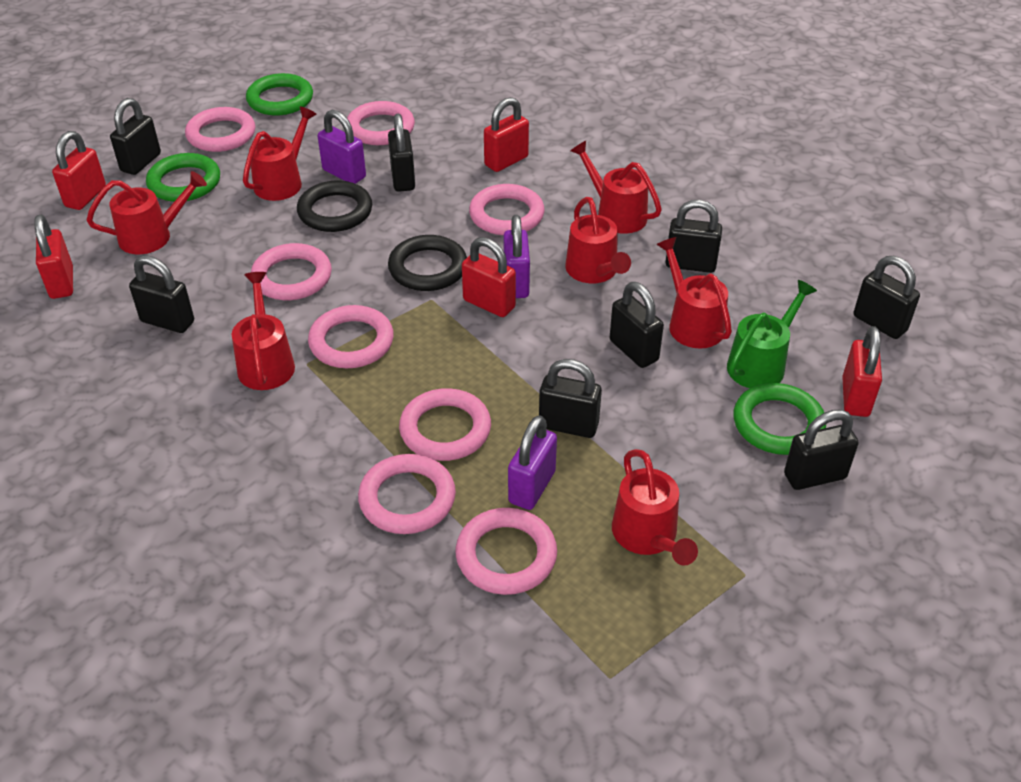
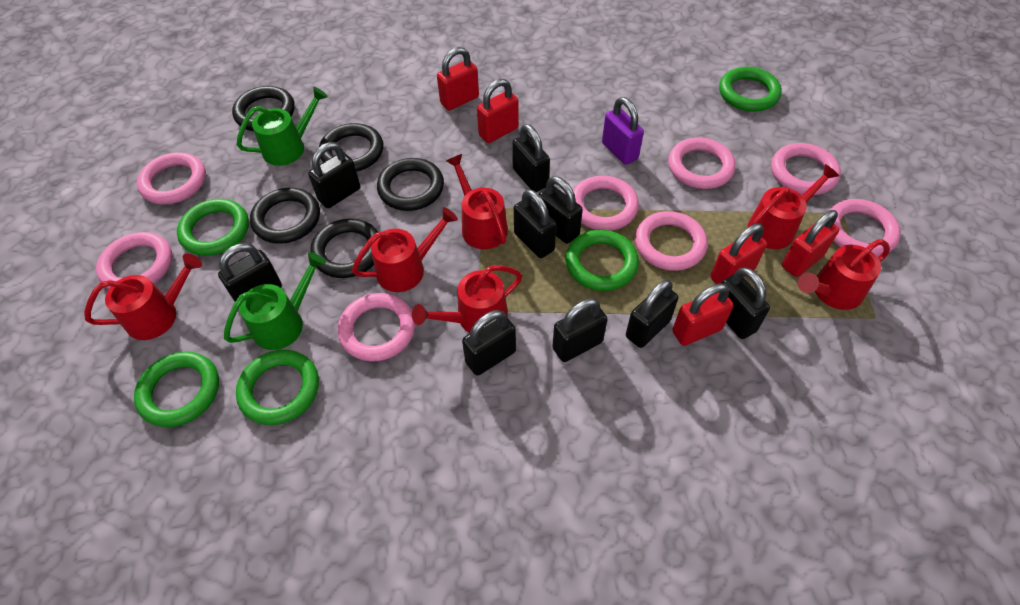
black padlock: [110,98,161,175] [129,255,194,333] [388,114,415,192] [539,359,602,438] [610,282,664,368] [665,200,722,273] [784,409,859,490] [854,256,920,339] = 8 -> [218,243,282,302] [308,142,360,208] [462,310,516,376] [512,124,550,192] [514,190,557,258] [539,176,583,244] [552,298,607,362] [626,279,678,348] [721,267,770,339] = 9
black ring: [297,181,372,232] [388,235,467,291] = 2 -> [232,86,295,131] [250,188,320,244] [310,219,378,278] [319,123,383,172] [377,158,444,211] = 5
green ring: [146,153,220,202] [246,73,313,116] [734,383,826,455] = 3 -> [134,352,219,427] [177,199,249,256] [236,350,319,425] [566,230,639,291] [719,67,782,112] = 5
green watering can: [727,280,817,388] = 1 -> [224,252,326,350] [237,87,328,166] = 2
purple padlock: [318,110,366,184] [503,215,530,298] [508,415,557,510] = 3 -> [602,97,644,165] = 1
red watering can: [87,171,207,254] [232,272,295,390] [243,106,317,201] [565,197,631,283] [570,141,662,234] [612,449,698,566] [656,237,732,348] = 7 -> [84,253,202,340] [352,207,458,292] [412,265,522,333] [446,154,508,249] [747,164,839,249] [798,239,890,310] = 6

